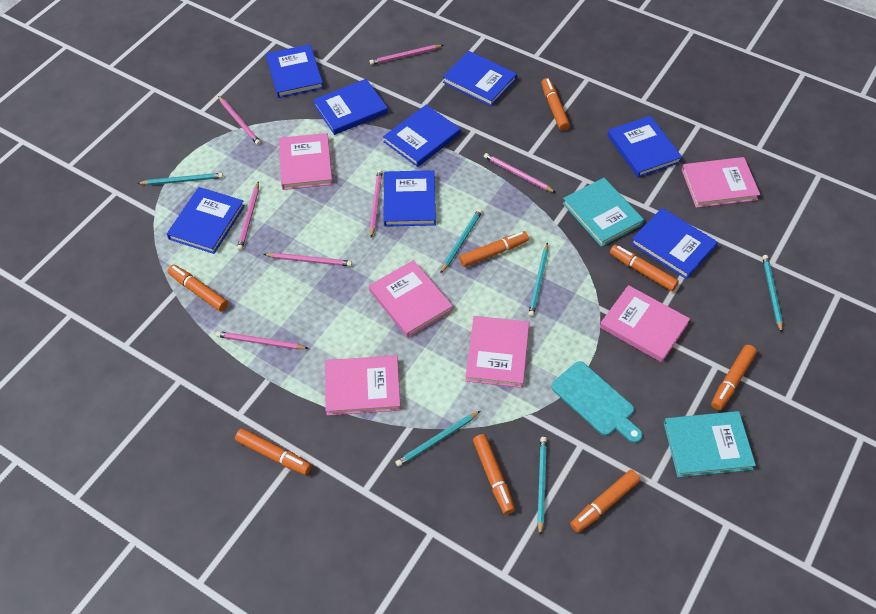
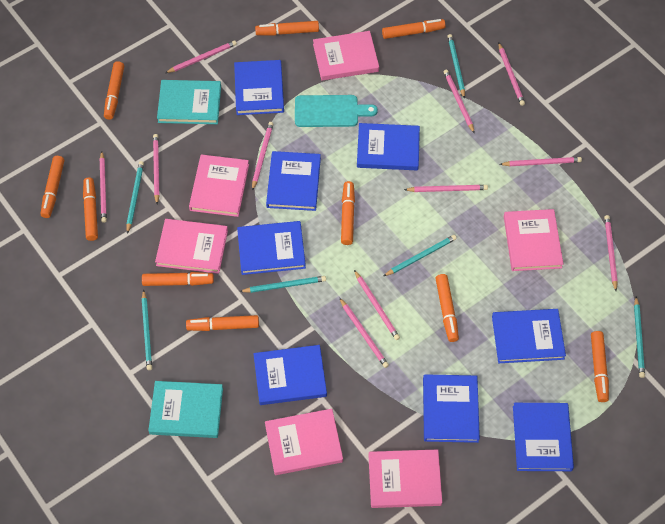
orange marker: [168,265,228,312] [235,428,312,475] [459,231,529,267] [473,434,515,515] [541,78,570,131] [570,470,640,533] [610,245,679,291] [711,345,757,410] = 8 -> [41,156,64,218] [83,177,98,241] [104,61,124,120] [142,272,214,286] [186,315,259,331] [255,21,319,36] [341,181,355,245] [382,19,446,39] [435,274,459,342] [591,331,609,402] = 10
pink pencil: [216,331,308,350] [218,96,261,145] [237,181,259,251] [263,252,352,267] [370,45,443,65] [370,169,383,238] [484,153,556,193] = 7 -> [100,152,107,223] [153,134,159,204] [165,41,237,73] [252,122,273,191] [340,298,389,368] [354,270,400,340] [404,185,488,192] [443,70,475,134] [498,42,525,106] [499,157,582,166] [604,215,618,291] = 11

